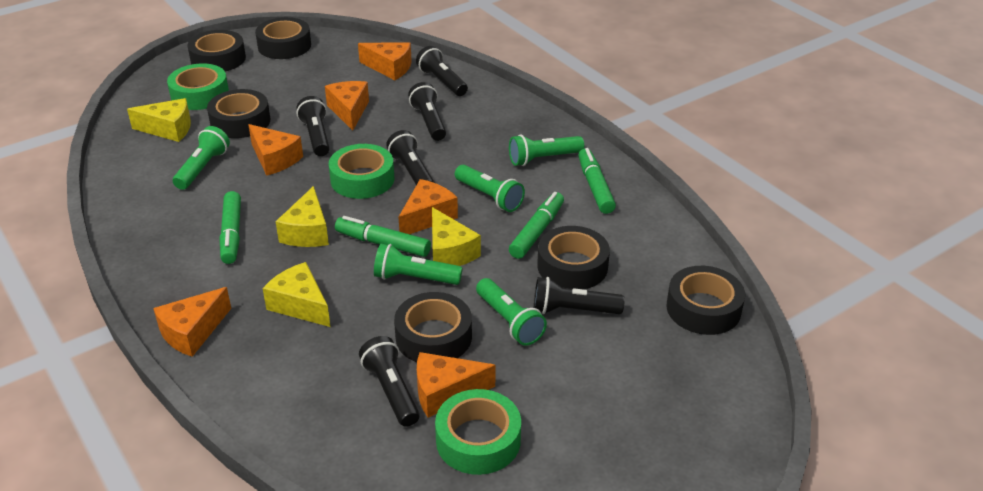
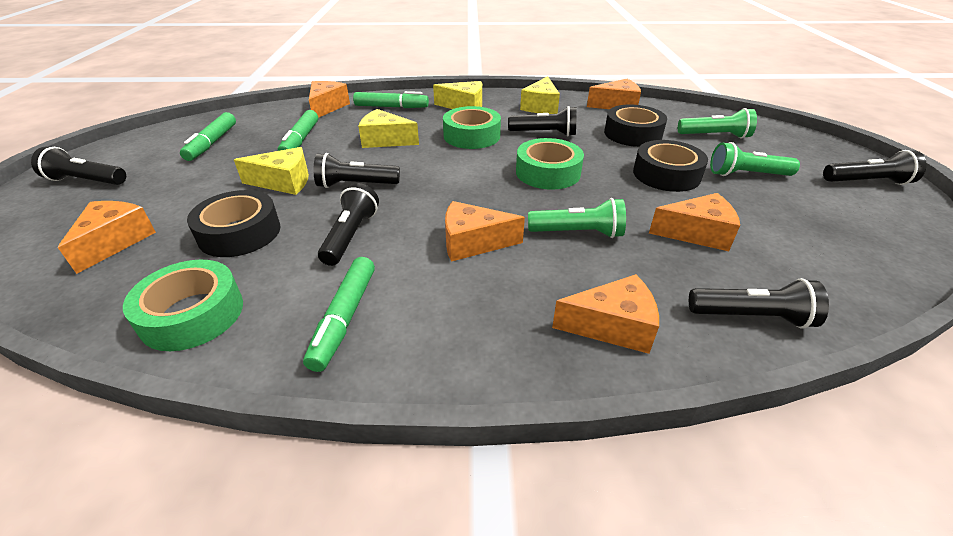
black tape: [188,30,246,71] [207,89,270,138] [255,17,311,59] [394,292,472,362] [537,226,610,289] [666,266,745,335] = 6 -> [187,190,280,257] [604,105,667,147] [633,140,708,192] = 3
green flashlight: [173,126,230,190] [374,244,463,285] [455,165,525,212] [476,278,547,346] [509,135,584,166] = 5 -> [528,198,626,238] [678,108,757,139] [710,142,800,176] = 3

